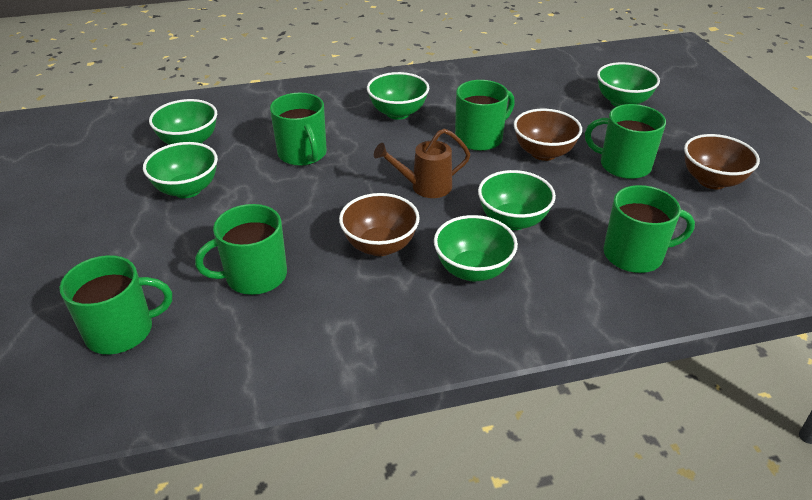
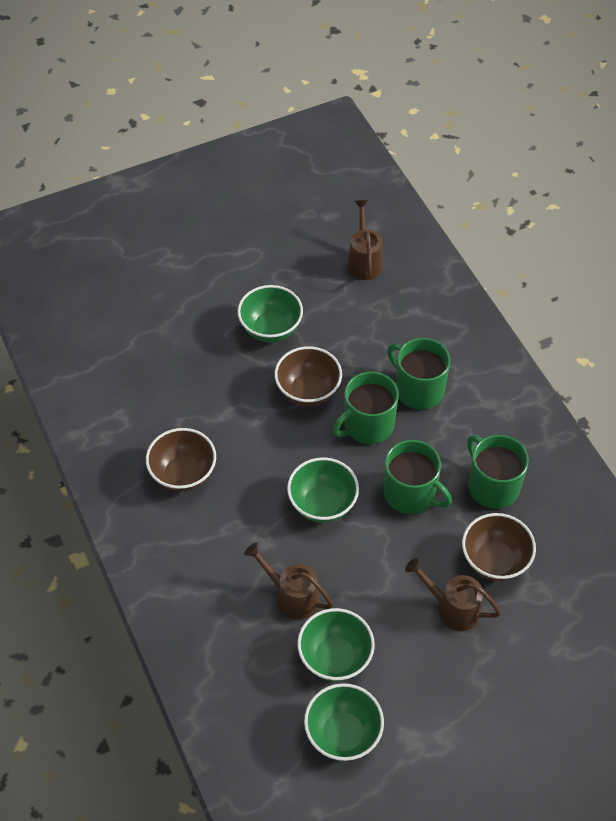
brown watering can: [374,129,471,198] = 1 -> [244,543,334,620] [348,200,383,280] [405,558,501,631] = 3
green bowl: [143,142,218,198] [149,99,217,145] [367,72,429,120] [434,215,518,281] [478,170,556,230] [597,62,660,107] = 6 -> [238,285,303,342] [287,457,359,523] [297,608,375,682] [304,683,384,761] = 4
green mug: [59,255,172,354] [195,204,287,295] [270,93,327,166] [455,80,515,151] [585,104,666,179] [603,185,695,273] = 6 -> [333,371,399,444] [384,440,452,514] [387,338,451,409] [467,435,529,509] = 4

